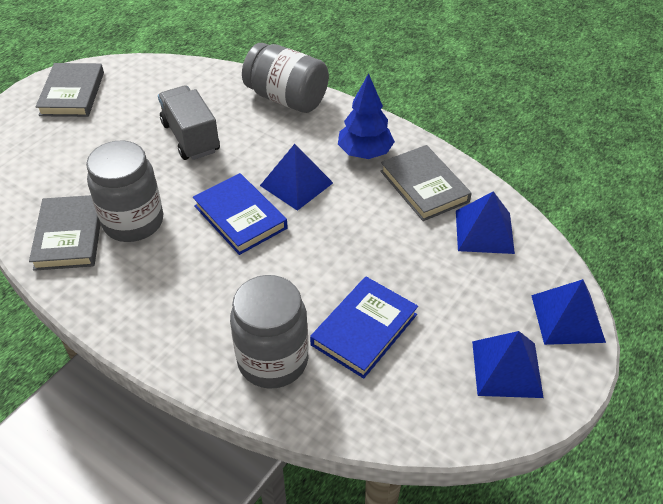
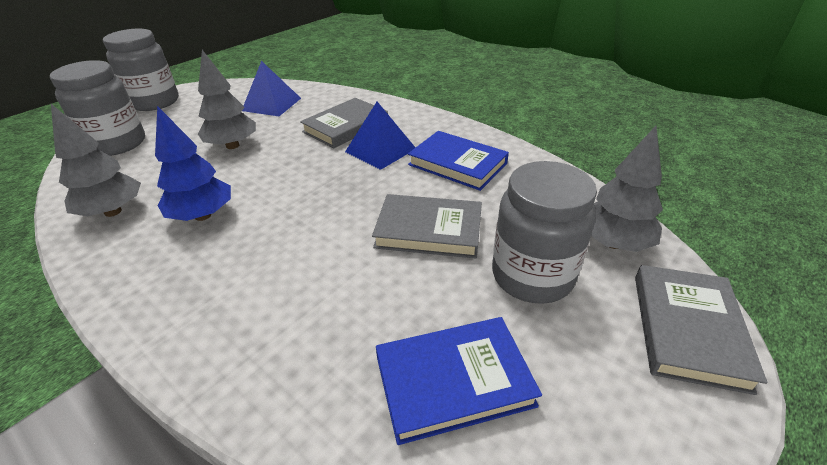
blue pyramid: [260,144,333,211] [456,191,515,254] [472,331,544,398] [531,279,606,345] = 4 -> [242,61,301,116] [345,102,416,170] = 2
grey tree: none = 0 -> [51,104,141,217] [198,50,256,149] [591,126,663,252] = 3
grey truck: [158,85,220,160] = 1 -> none = 0

